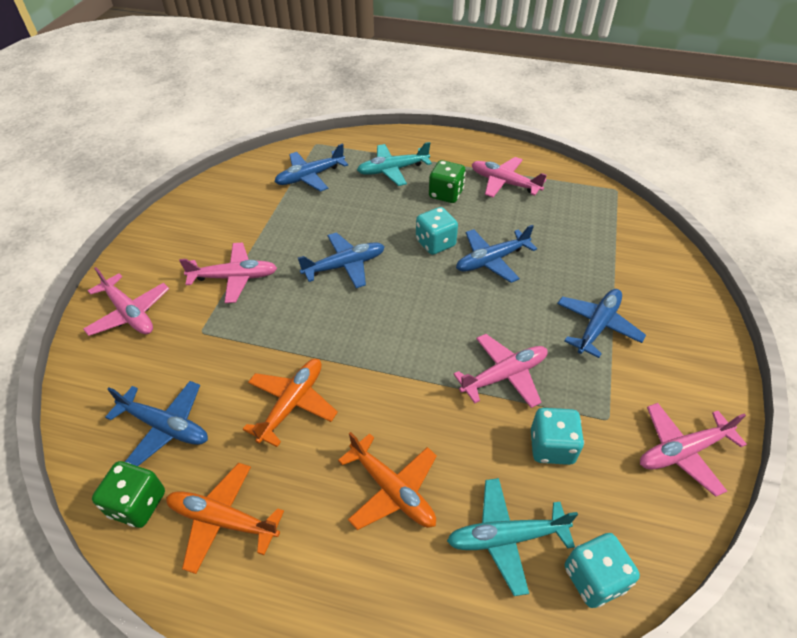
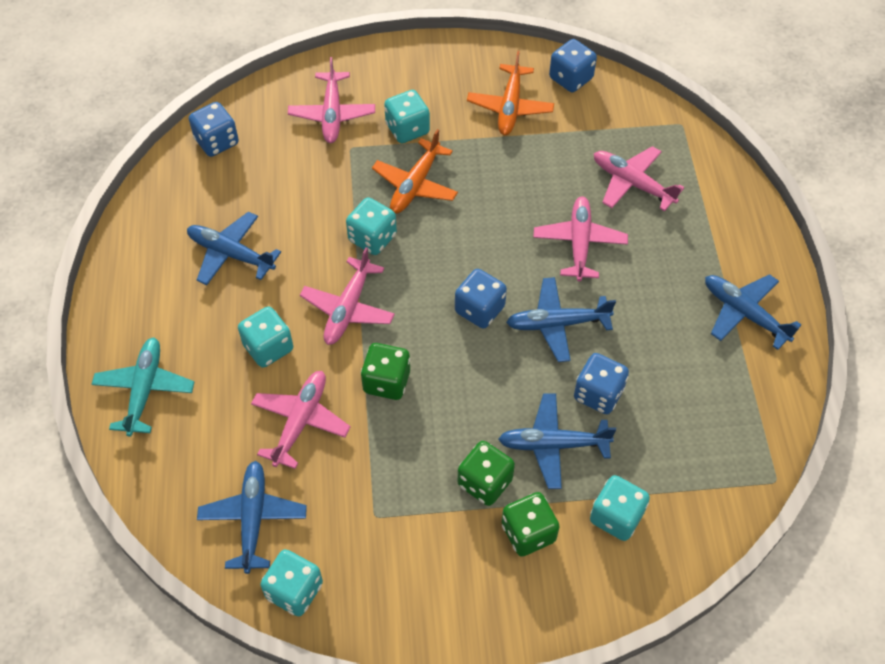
blue dice: none = 0 -> [189,102,239,157] [455,269,507,329] [549,39,597,92] [574,353,629,414] = 4
green dice: [92,461,165,528] [429,160,466,203] = 2 -> [361,343,410,400] [458,441,515,506] [502,492,560,557] = 3
orange plane: [166,463,284,574] [243,359,338,447] [338,432,437,530] = 3 -> [372,129,458,214] [467,51,554,135] = 2
turquoise dice: [416,207,458,255] [531,408,584,465] [565,533,640,608] = 3 -> [238,306,293,368] [260,549,323,616] [346,197,397,255] [384,90,430,143] [590,475,650,541] = 5
turquoise plane: [357,142,432,186] [447,478,578,596] = 2 -> [91,337,195,437] = 1

